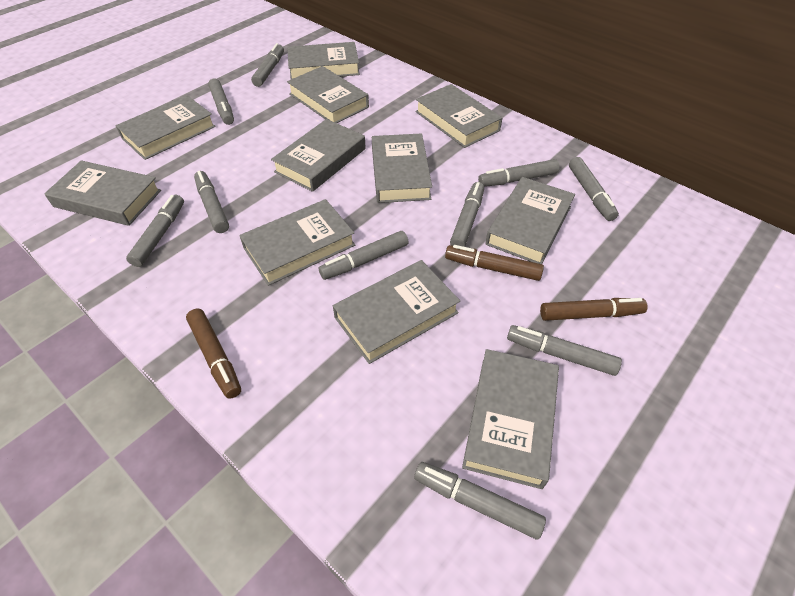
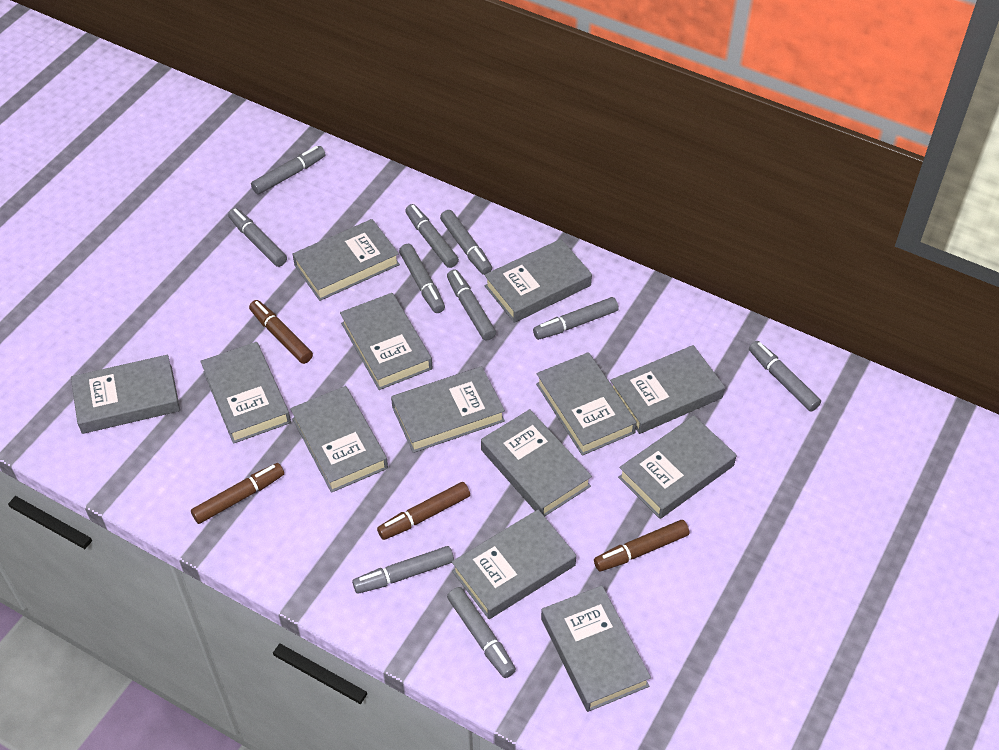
brown marker: [186,309,241,399] [445,245,544,281] [540,298,648,321] = 3 -> [191,463,284,524] [249,300,313,364] [377,482,470,540] [594,520,690,571] = 4
grey book: [44,160,161,226] [116,95,216,160] [239,199,355,286] [271,119,366,192] [287,42,360,80] [287,66,369,123] [333,260,460,364] [372,133,432,203] [415,84,502,148] [462,349,559,489] [485,177,575,264] = 11 -> [71,355,180,434] [200,342,291,444] [290,386,388,493] [293,219,400,301] [340,293,432,390] [391,366,505,453] [452,509,576,619] [481,409,592,517] [484,239,592,323] [536,352,637,456] [541,585,651,712] [610,345,725,434] [618,415,736,519] = 13

